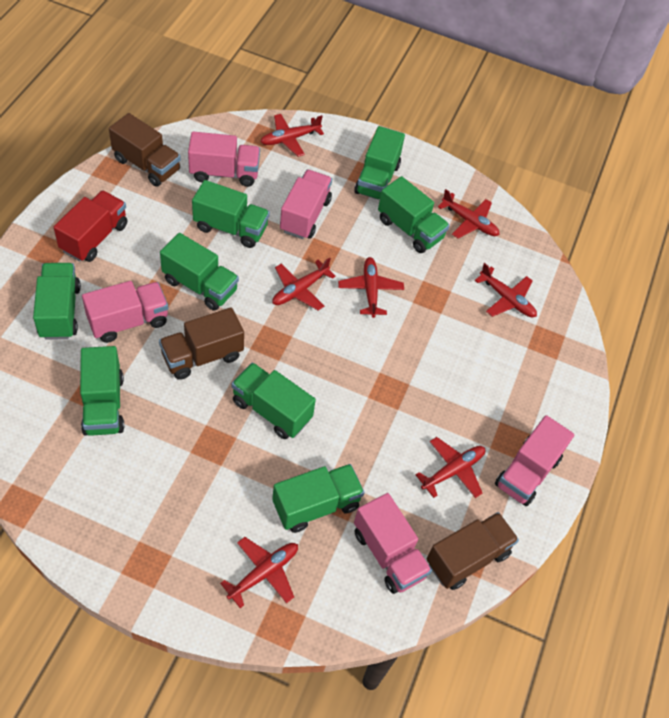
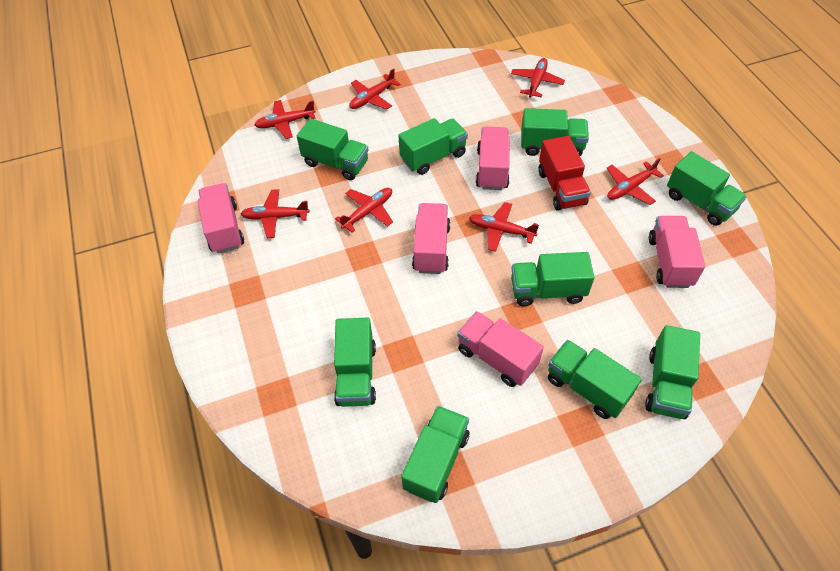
brown truck: [109,113,181,187] [159,308,244,380] [426,512,519,590] = 3 -> none = 0
green truck: [33,263,81,340] [80,346,124,436] [160,233,239,311] [192,180,270,248] [232,362,316,439] [272,464,365,533] [354,126,405,200] [378,176,450,253] = 8 -> [297,118,369,180] [334,318,376,407] [398,118,468,175] [401,406,469,503] [511,252,594,306] [521,108,589,156] [548,340,642,419] [645,325,700,419] [667,151,747,226] = 9

